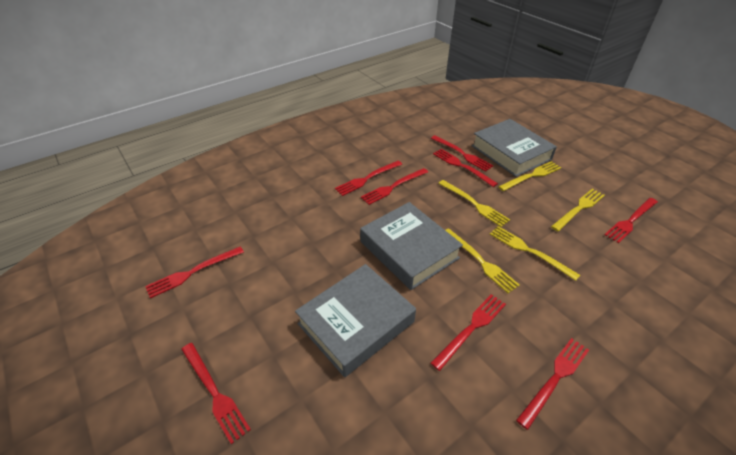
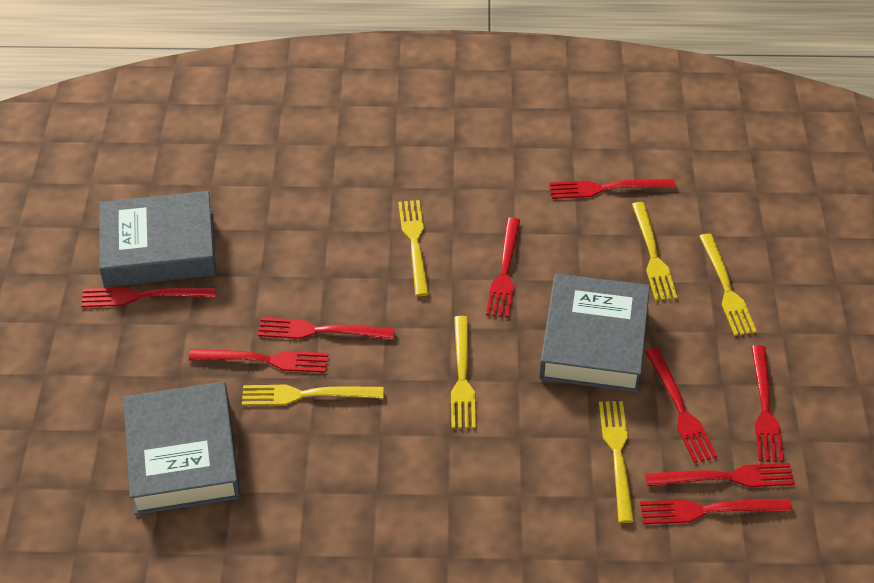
yellow fork: [438,180,510,227] [445,228,520,293] [490,226,580,281] [498,161,561,191] [551,189,605,231] = 5 -> [242,385,383,406] [398,200,429,296] [451,316,476,428] [599,401,634,523] [632,202,677,301] [699,233,757,336] = 6

